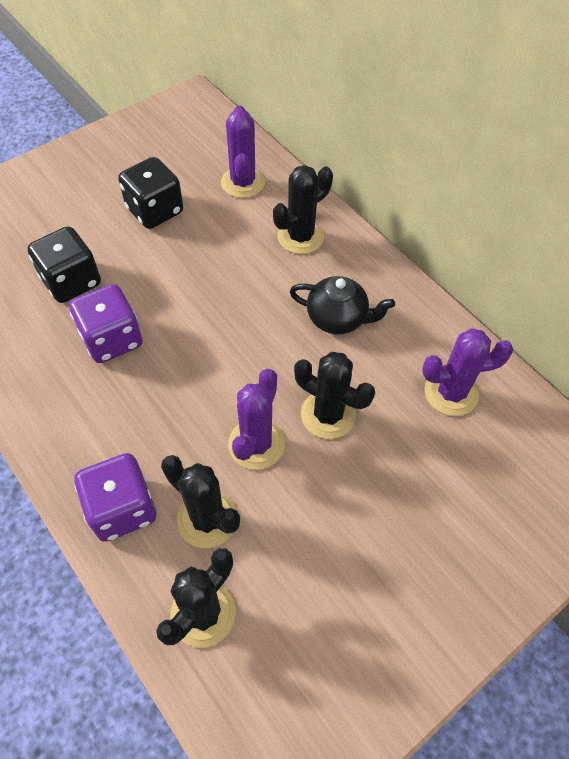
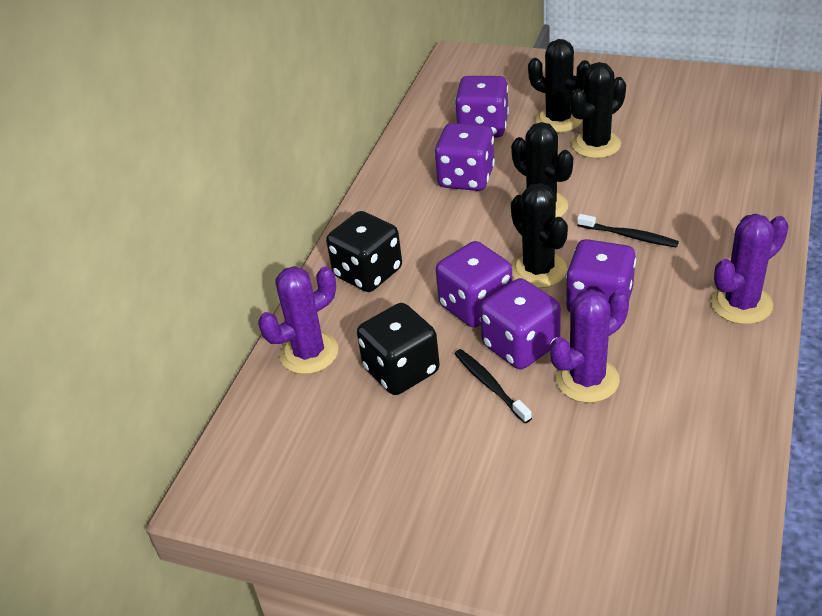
black teapot: [289,276,395,334] = 1 -> none = 0
black toothbrush: none = 0 -> [455,349,532,423] [577,214,679,247] = 2
purple dice: [69,284,142,363] [75,453,156,542] = 2 -> [435,123,495,191] [436,241,512,328] [455,76,509,138] [480,278,561,369] [566,239,636,312] = 5

